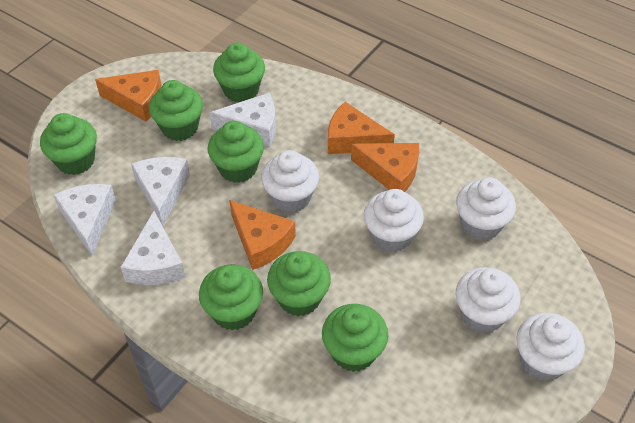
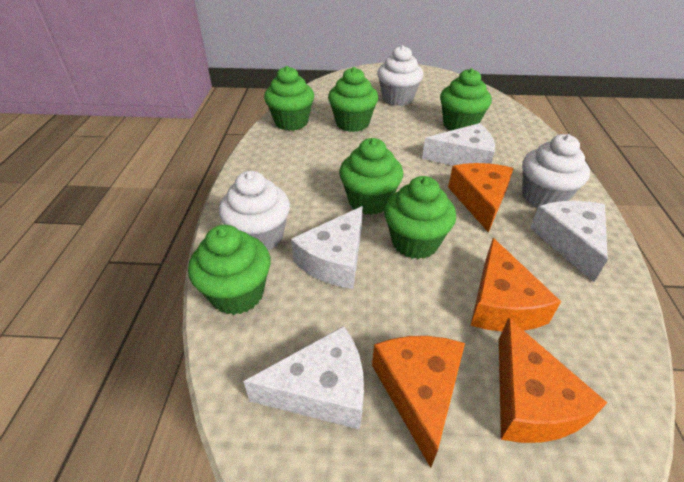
green cupcake: [40,113,97,175] [149,80,203,141] [199,264,263,330] [208,121,264,183] [213,43,265,102] [267,251,331,316] [322,304,388,372] = 7 -> [188,225,271,315] [264,66,314,131] [328,67,378,132] [339,138,403,215] [384,176,456,259] [440,68,492,131] = 6
white cupcake: [261,150,319,213] [364,189,424,252] [456,177,516,241] [456,267,520,333] [517,313,585,381] = 5 -> [219,171,290,250] [377,45,423,106] [522,134,590,208] = 3

